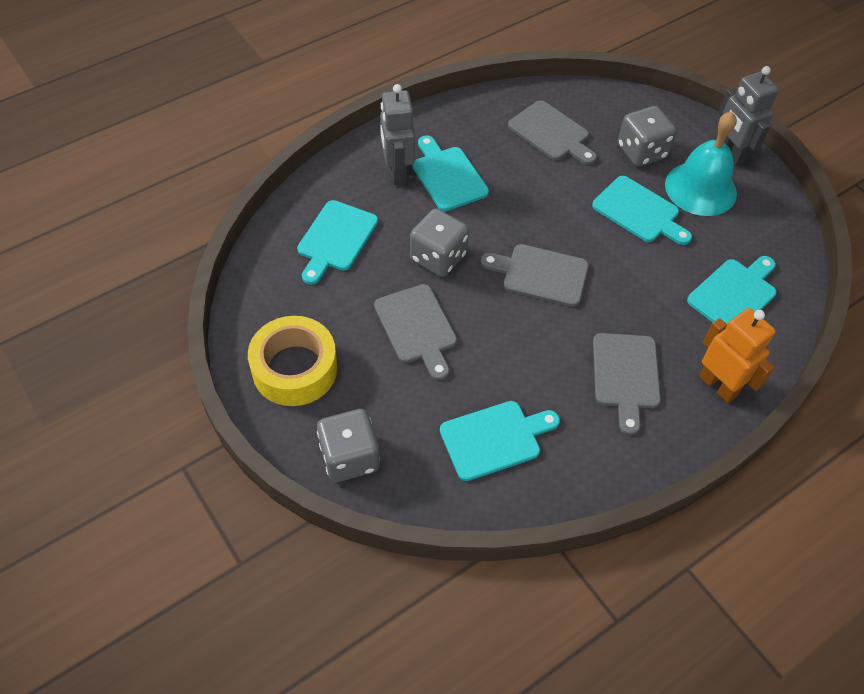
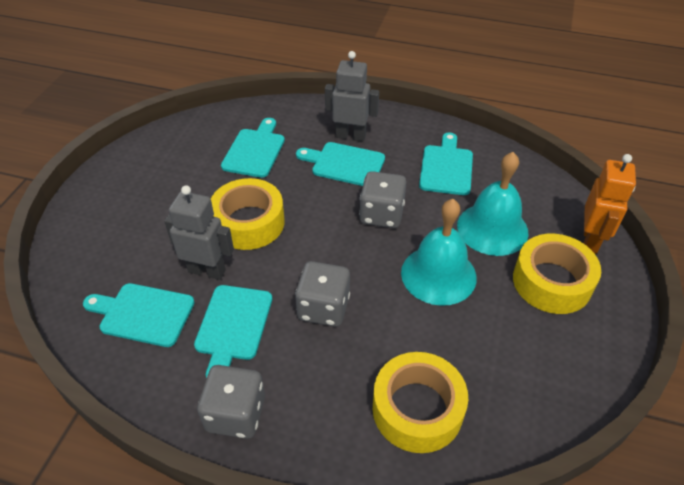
grey cutting board: [374,284,457,380] [481,244,589,307] [508,100,597,165] [593,333,661,435] = 4 -> none = 0
turquoise bell: [665,111,737,216] = 1 -> [401,199,477,306] [457,152,529,256] = 2
yellow tape: [248,316,338,406] = 1 -> [211,178,285,250] [373,352,468,453] [513,234,601,314] = 3

